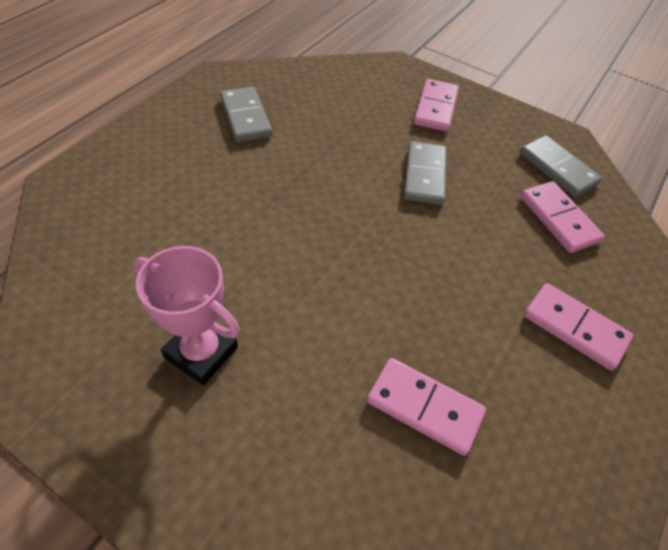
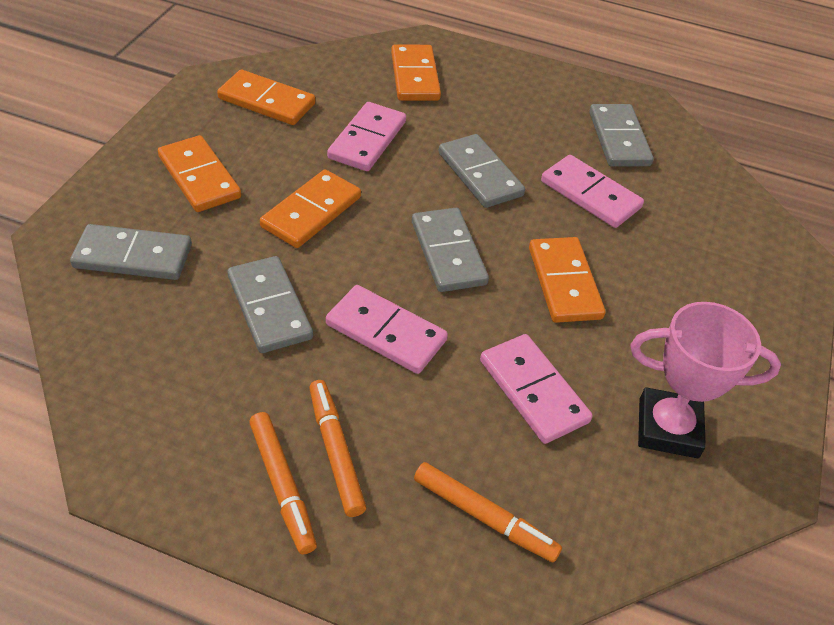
grey domino: [220,86,272,142] [404,141,447,205] [520,135,602,197] = 3 -> [70,224,192,280] [227,256,313,353] [412,208,489,292] [439,134,525,208] [589,104,654,167] = 5
orange domino: none = 0 -> [158,135,241,212] [217,70,315,125] [260,170,361,248] [391,44,441,101] [529,237,605,323] = 5
orange marker: none = 0 -> [249,412,317,554] [309,380,366,517] [414,462,562,562] = 3

